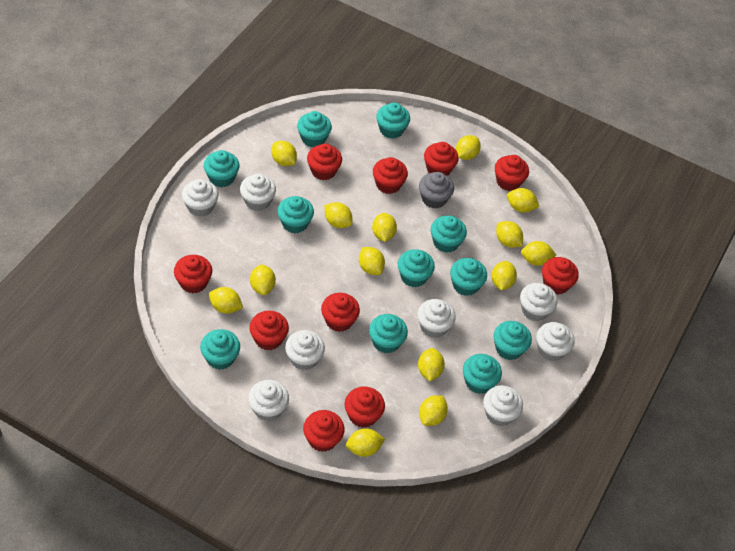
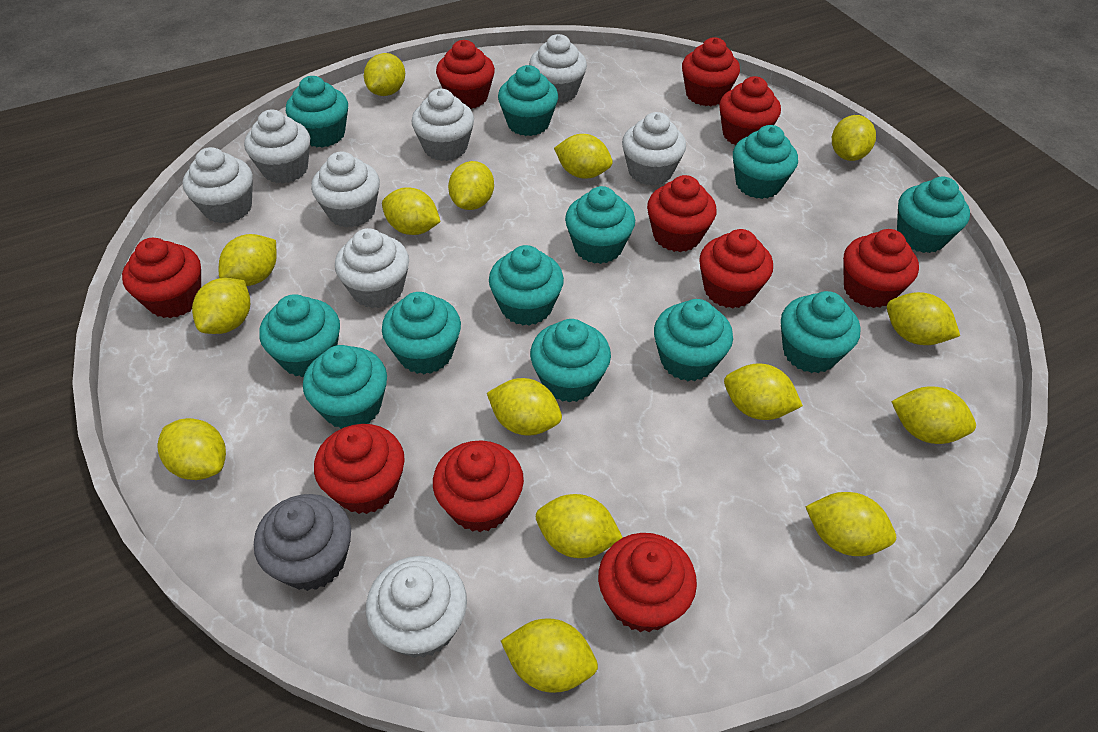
turquoise cupcake: [200,329,240,370] [204,150,240,187] [277,196,314,233] [297,111,332,147] [369,314,408,353] [376,102,410,139] [398,249,435,287] [431,216,467,253] [450,258,487,296] [463,354,502,394] [494,321,532,360] = 11 -> [259,294,340,377] [286,76,348,148] [303,345,387,429] [382,292,461,374] [489,245,564,326] [498,65,558,136] [530,319,611,402] [565,186,635,264] [654,299,733,381] [733,125,798,199] [781,291,861,373] [897,176,970,253] = 12
yellow lemon: [209,287,243,314] [250,264,276,295] [271,141,297,166] [324,202,353,228] [346,428,385,457] [359,247,385,275] [372,213,397,242] [418,348,445,381] [419,395,448,426] [456,135,481,160] [491,261,517,291] [496,221,523,248] [507,188,540,212] [521,241,556,266] = 14 -> [158,418,226,480] [192,278,250,334] [219,234,277,286] [364,53,405,96] [382,187,441,235] [448,161,494,210] [487,378,562,435] [501,618,598,693] [536,494,623,558] [554,134,613,179] [724,364,803,420] [806,492,896,556] [832,115,876,161] [887,292,960,345] [891,386,976,444] = 15

